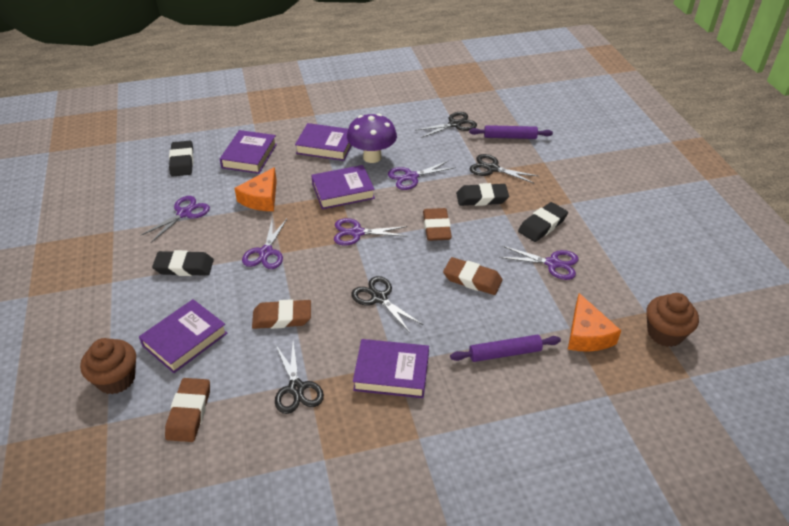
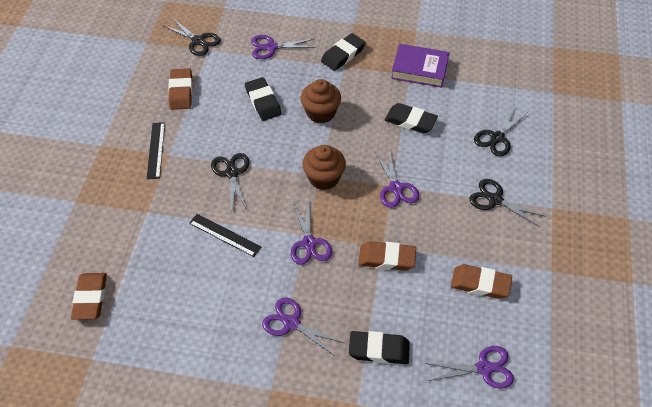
black ruler: none = 0 -> [147,122,165,179] [189,214,261,257] = 2
orange cheese: [234,167,277,211] [568,293,621,351] = 2 -> none = 0
purple book: [139,299,227,373] [220,130,277,174] [295,123,352,161] [311,165,375,209] [353,339,429,398] = 5 -> [391,44,450,88] = 1
purple mushroom: [347,114,397,163] = 1 -> none = 0
purple rolling pin: [450,335,561,362] [469,125,553,139] = 2 -> none = 0

